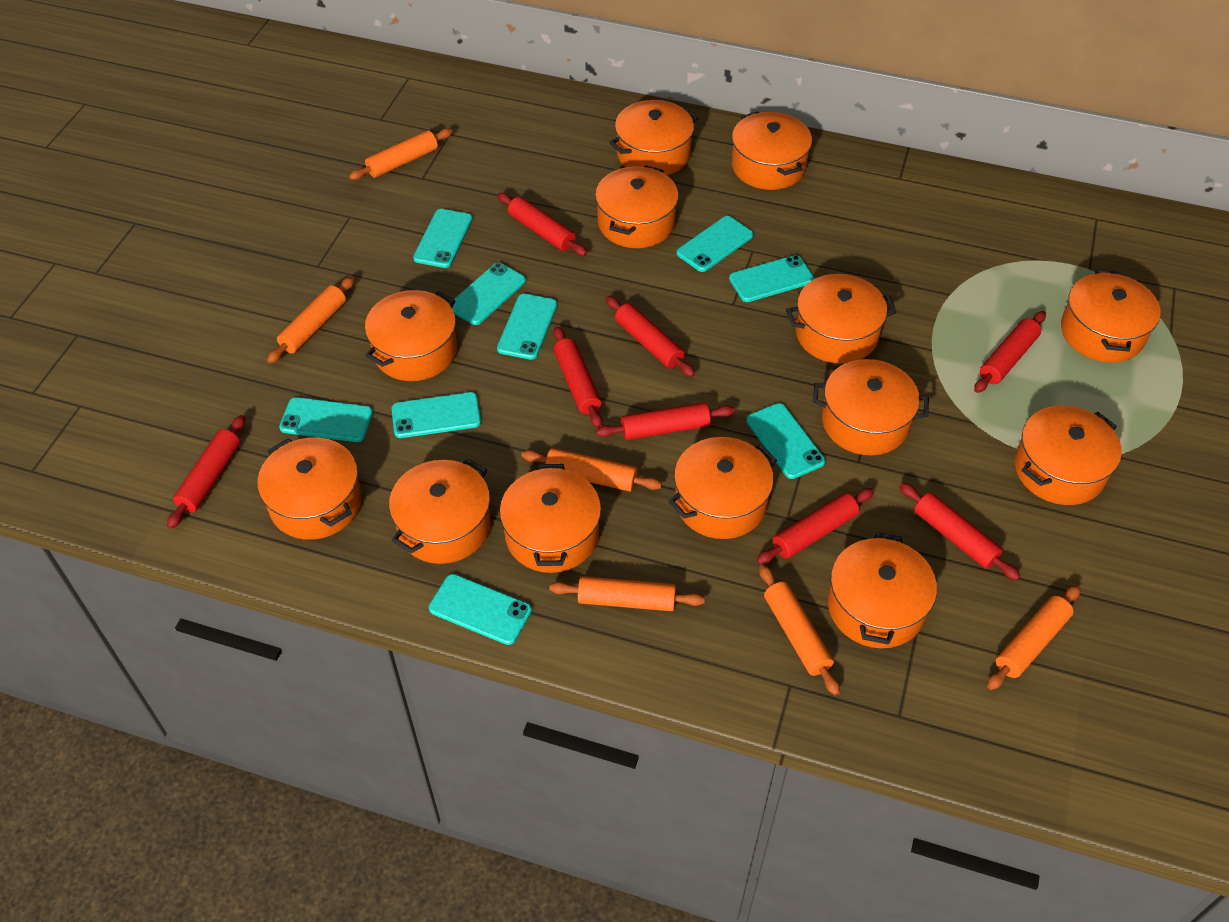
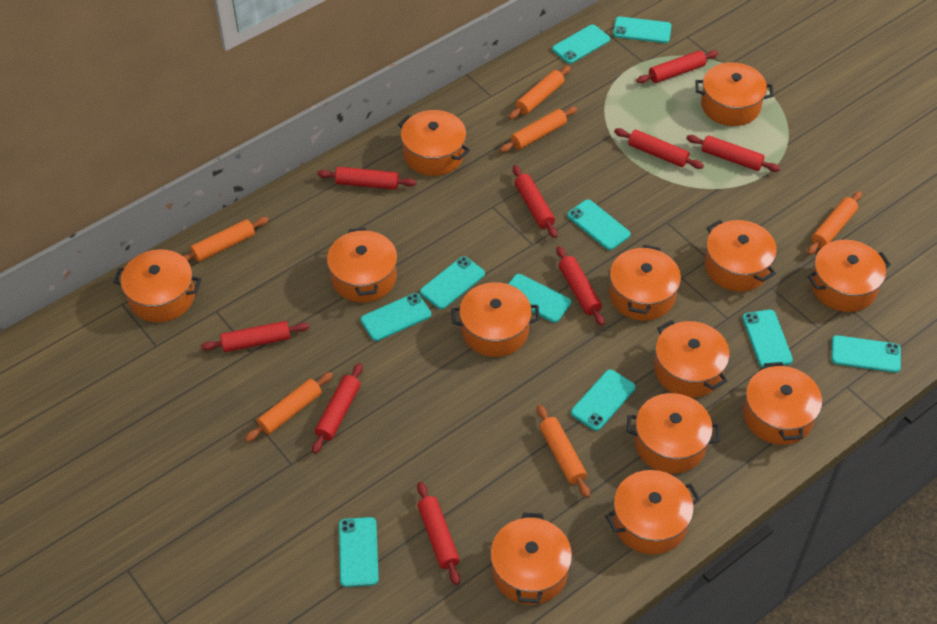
red rolling pin: [167,415,245,529] [497,193,587,256] [553,326,602,428] [596,402,735,440] [605,296,695,377] [756,488,874,564] [899,482,1020,580] [974,311,1046,393] = 8 -> [201,321,309,352] [312,363,363,454] [318,167,416,190] [417,482,460,585] [513,165,557,238] [556,246,605,326] [614,128,704,169] [636,50,718,83] [686,135,780,172] = 9
turquoise phone: [279,397,373,442] [392,392,481,438] [413,209,473,268] [429,574,532,645] [449,263,526,325] [497,294,557,360] [676,216,753,272] [729,255,814,302] [746,403,825,479] = 9 -> [339,517,379,587] [361,293,431,341] [420,256,485,309] [508,274,571,323] [552,24,610,64] [567,199,631,250] [571,369,636,431] [613,17,672,43] [742,310,793,368] [831,335,901,373] = 10

